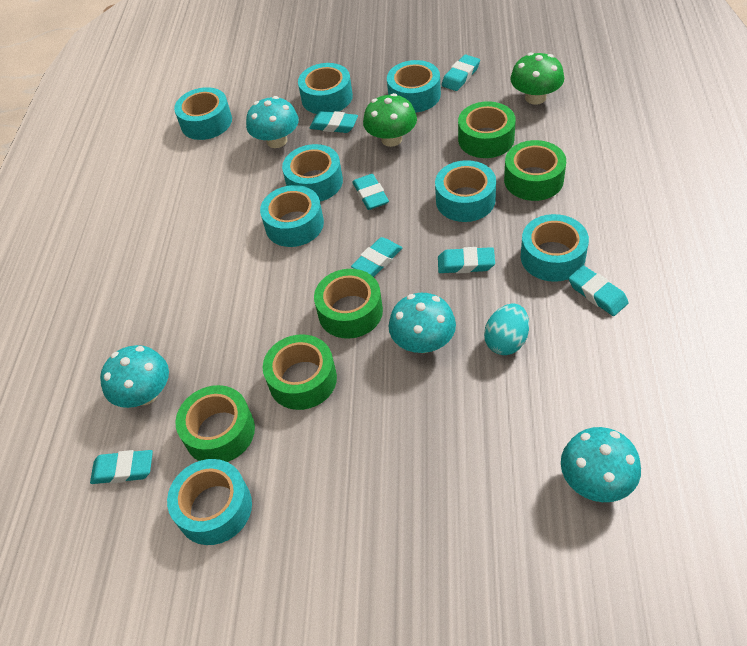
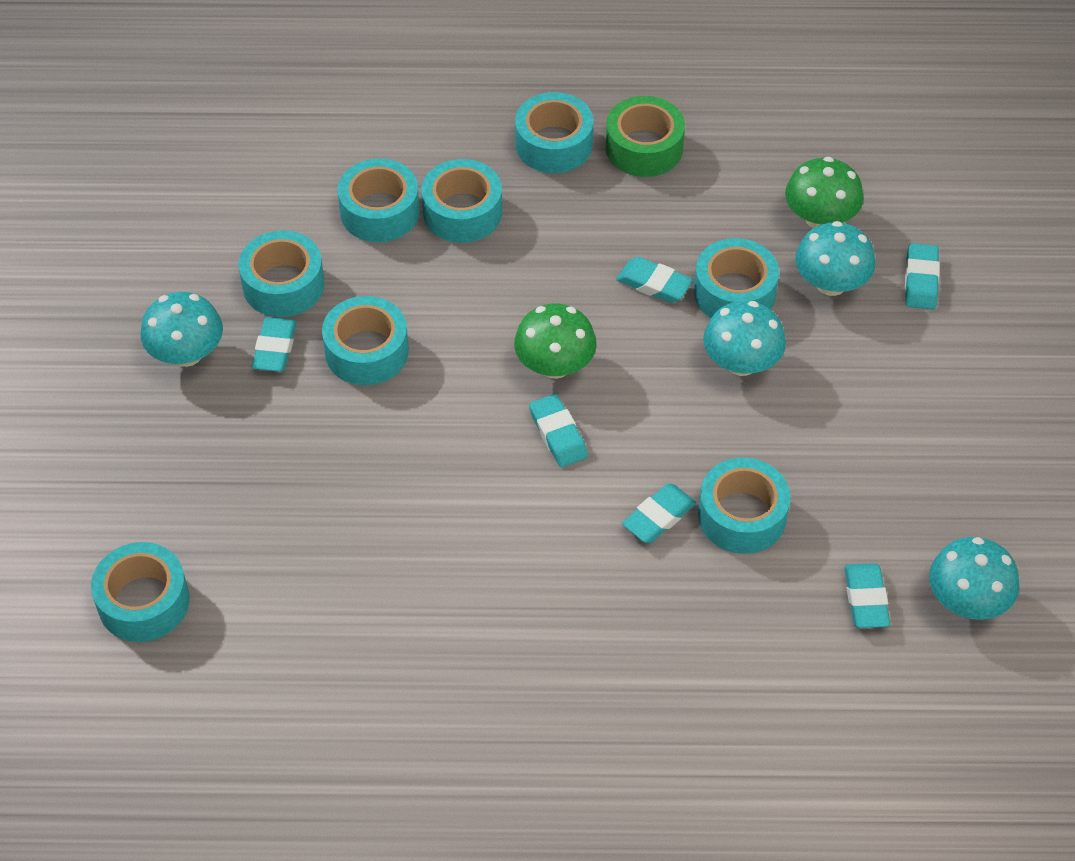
green tape: [175,385,255,462] [263,334,337,410] [314,269,383,339] [458,101,516,158] [504,140,566,201] = 5 -> [606,96,685,177] = 1
turquoise egg: [484,303,529,355] = 1 -> none = 0
turquoise eraser: [90,450,153,484] [310,111,358,133] [351,237,402,277] [352,174,389,210] [438,247,495,274] [442,55,480,91] [568,265,629,316] = 7 -> [252,317,297,372] [529,394,588,467] [616,257,693,303] [622,483,696,543] [844,563,890,628] [905,243,940,309] = 6

